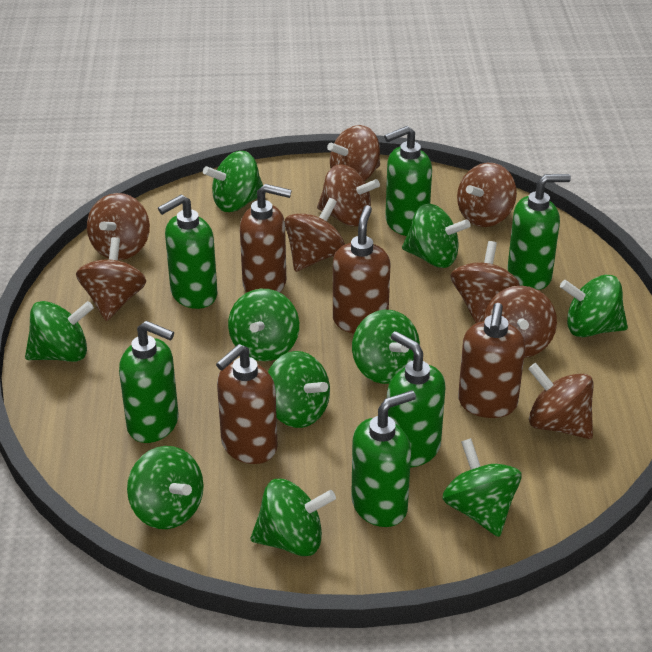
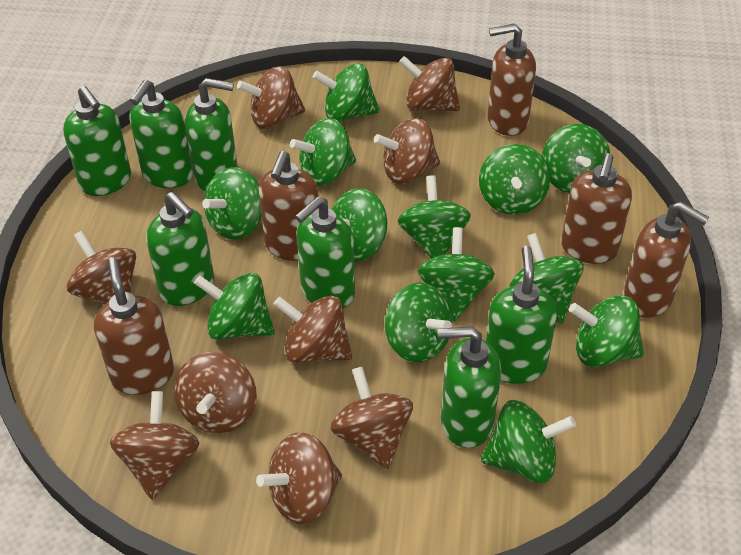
brown soap dispenser: [216,344,277,464] [240,184,292,293] [333,205,390,334] [458,303,525,418] = 4 -> [94,257,174,395] [259,151,319,261] [487,23,536,136] [561,153,632,264] [623,202,709,318] = 5
green soap dispenser: [119,321,178,443] [158,195,218,309] [351,390,416,527] [384,126,432,236] [387,331,446,467] [507,174,571,290] = 6 -> [63,86,131,196] [129,80,193,188] [146,192,214,306] [185,78,238,191] [295,196,355,308] [437,326,501,448] [486,246,557,384] = 7
green spinning top: [25,301,94,362] [127,446,204,529] [203,151,266,212] [228,289,299,361] [251,479,336,556] [268,351,330,428] [352,310,420,384] [402,204,470,268] [442,438,521,537] [560,275,628,337] = 10 -> [194,273,275,340] [202,167,262,240] [290,118,356,186] [313,63,380,122] [332,188,387,262] [385,283,452,362] [398,175,471,259] [418,227,495,321] [479,144,550,215] [481,400,576,483] [509,233,583,324] [542,124,610,193] [569,295,644,367] = 13

